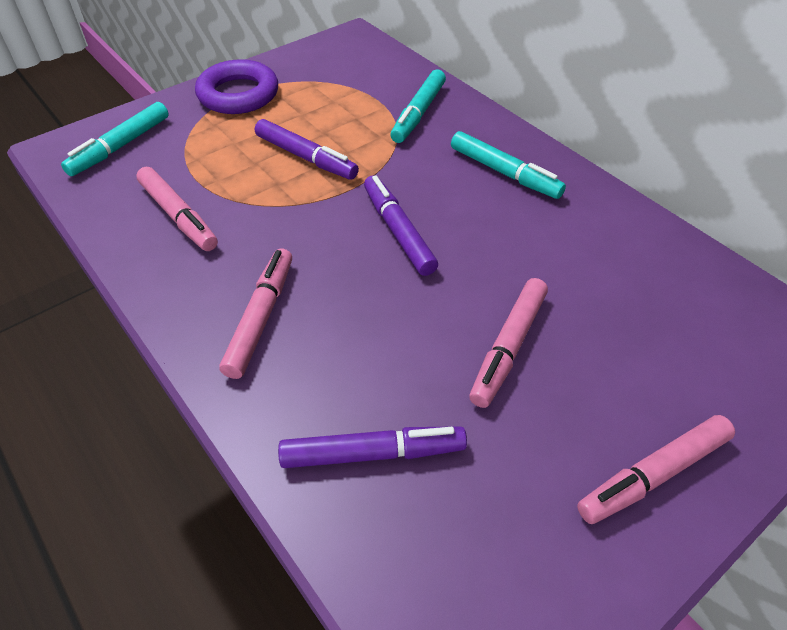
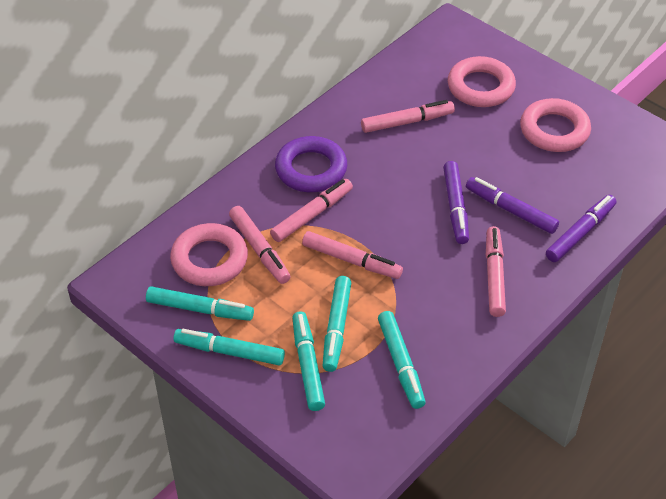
pink marker: [136,167,218,251] [219,249,292,379] [469,278,548,408] [577,415,735,524] = 4 -> [229,206,291,284] [270,179,353,242] [302,231,403,279] [361,100,455,133] [486,226,506,317] = 5
pink ring: none = 0 -> [170,223,248,286] [448,56,516,107] [520,98,591,152] = 3
turquoise marker: [61,102,169,176] [390,69,446,143] [451,131,566,199] = 3 -> [146,286,254,321] [174,329,285,366] [292,311,325,411] [323,276,351,372] [378,311,426,409] = 5

